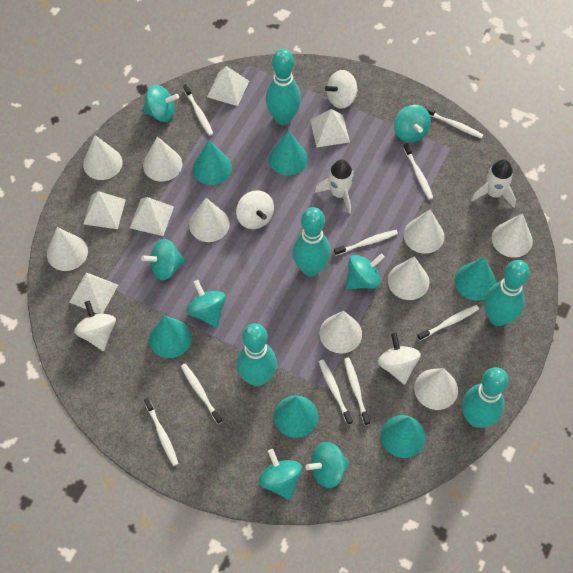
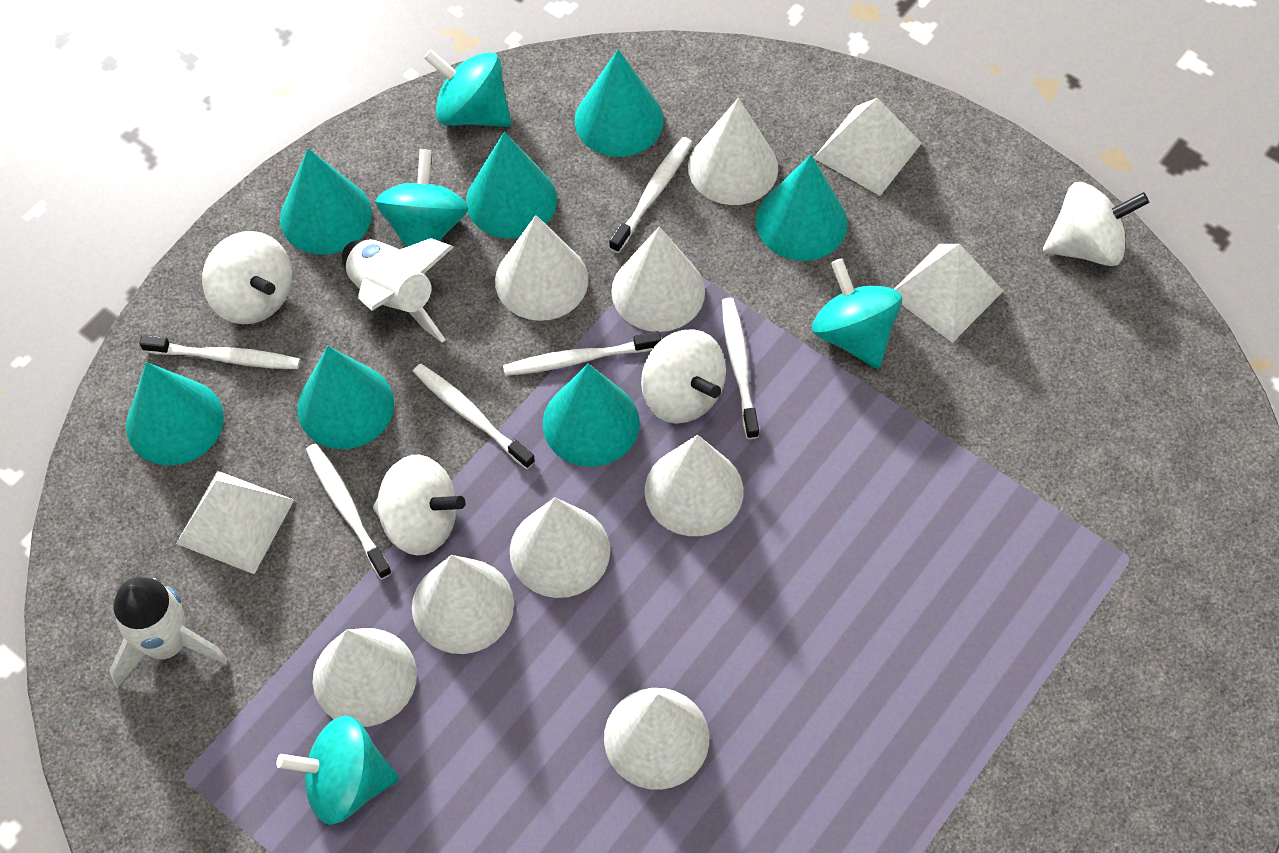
turquoise bowling pin: [236,323,277,386] [266,49,301,125] [292,207,331,276] [462,367,509,428] [484,260,530,326] = 5 -> none = 0
turquoise cone: [149,316,192,358] [193,140,232,185] [269,130,308,175] [274,395,318,438] [381,415,426,458] [455,257,496,301] = 6 -> [126,362,224,465] [280,148,372,255] [297,346,394,449] [466,132,557,238] [543,364,640,467] [575,49,663,157] [756,155,848,261] = 7
turquoise spinning top: [141,239,186,280] [142,85,179,122] [186,280,226,328] [259,449,302,500] [305,442,349,488] [345,254,385,289] [394,105,431,143] = 7 -> [276,716,399,825] [375,149,468,247] [424,49,511,127] [812,258,902,369] = 4
white cone: [47,227,88,271] [83,135,123,180] [143,136,182,182] [189,198,230,242] [319,311,362,354] [388,256,429,300] [404,209,444,254] [414,368,458,410] [492,213,533,258] = 9 -> [313,628,417,727] [412,555,514,654] [495,215,588,321] [510,498,610,598] [604,688,709,790] [611,226,705,332] [645,435,744,536] [688,98,778,205] = 8
white pyramid: [69,272,118,314] [83,191,126,229] [130,197,174,236] [207,66,249,106] [310,109,350,147] = 5 -> [176,471,294,574] [814,98,922,196] [894,244,1003,343] = 3
white toothbrush: [144,398,179,466] [181,364,222,424] [183,84,213,136] [319,360,353,425] [334,230,398,256] [344,358,370,426] [403,143,433,200] [417,305,479,341] [425,106,483,139] = 9 -> [139,335,300,369] [306,444,392,579] [413,363,535,469] [503,331,661,376] [609,137,692,253] [722,298,759,439] = 6

